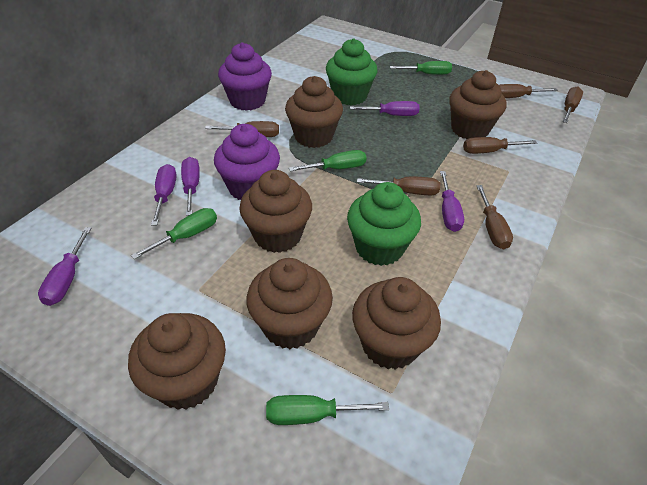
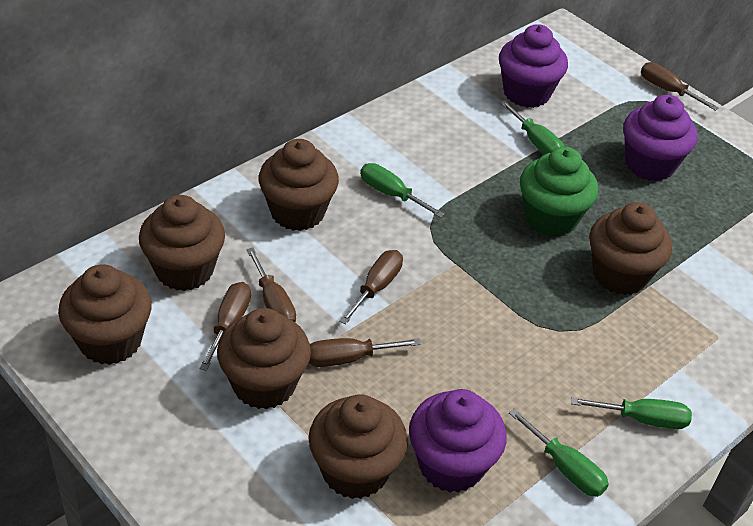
brown screwdriver: [205,121,279,137] [357,177,440,195] [463,137,537,154] [476,185,513,249] [499,84,558,98] [563,87,583,123] = 6 -> [199,282,251,371] [246,247,296,323] [309,338,421,367] [339,250,403,325] [641,62,719,111] = 5
green cupcake: [326,38,377,105] [347,182,421,266] = 2 -> [520,146,598,237] = 1
purple cupcake: [214,124,280,200] [218,42,272,111] = 2 -> [409,389,506,493] [499,24,568,108] [623,95,697,181] = 3
purple screwdriver: [38,227,91,306] [151,164,177,226] [181,157,200,216] [350,101,420,116] [440,171,464,232] = 5 -> none = 0

